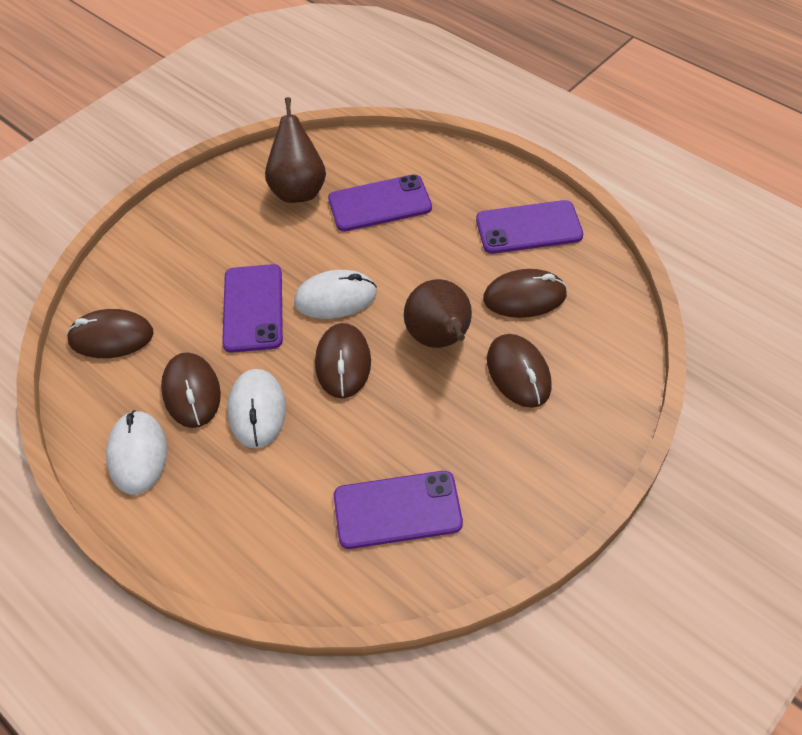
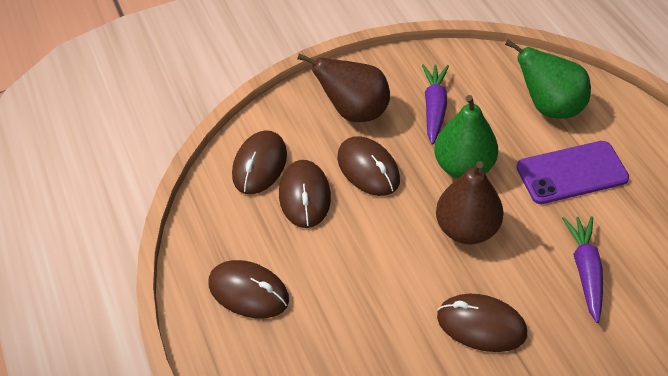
green pear: none = 0 -> [434,95,498,178] [505,40,591,119] = 2
purple carrot: none = 0 -> [422,64,449,145] [562,216,603,323] = 2
purple phone: [222,264,283,353] [328,174,432,232] [334,471,463,549] [476,200,583,254] = 4 -> [517,141,629,204] = 1
white mouse: [106,410,167,494] [227,369,286,448] [294,270,377,319] = 3 -> none = 0

